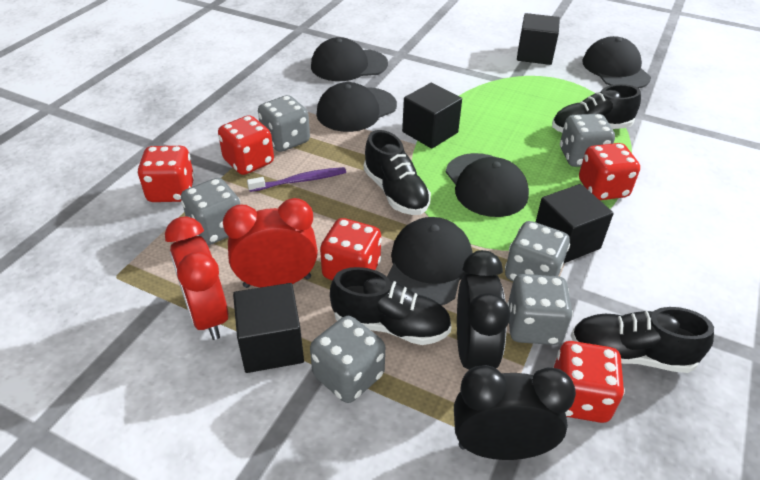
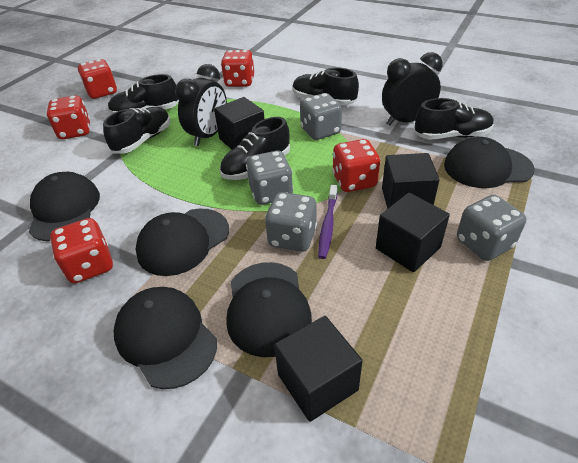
black shoe: [330,267,452,345] [364,130,431,215] [552,84,641,133] [570,307,714,373] = 4 -> [103,107,170,153] [108,74,179,114] [220,117,290,180] [293,68,359,105] [415,98,494,140] = 5
grey dice: [181,178,240,245] [258,95,310,152] [310,316,385,403] [505,221,570,281] [507,274,573,345] [560,114,615,167] = 6 -> [246,151,293,205] [265,192,317,252] [300,93,342,140] [457,195,526,261] = 4
red clock: [165,216,228,340] [223,198,318,288] = 2 -> none = 0

